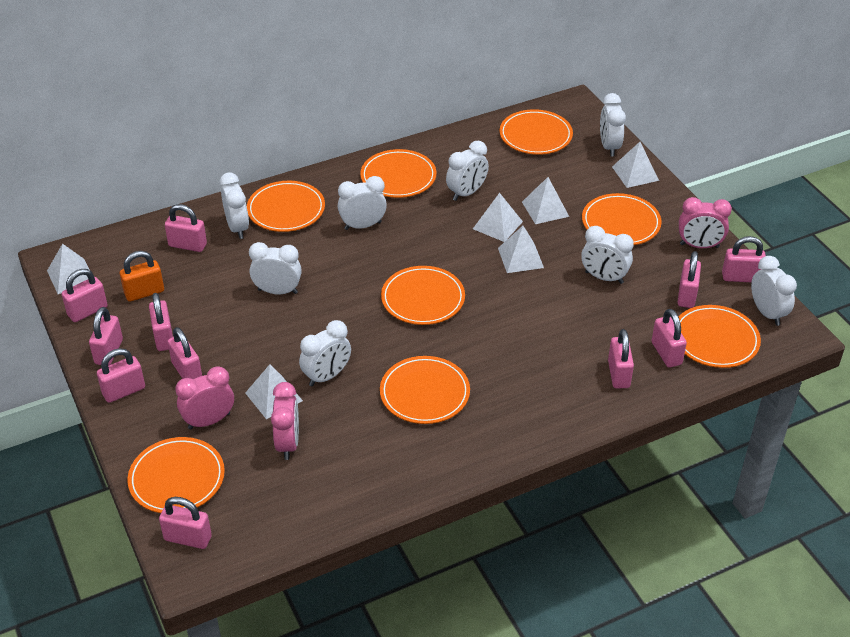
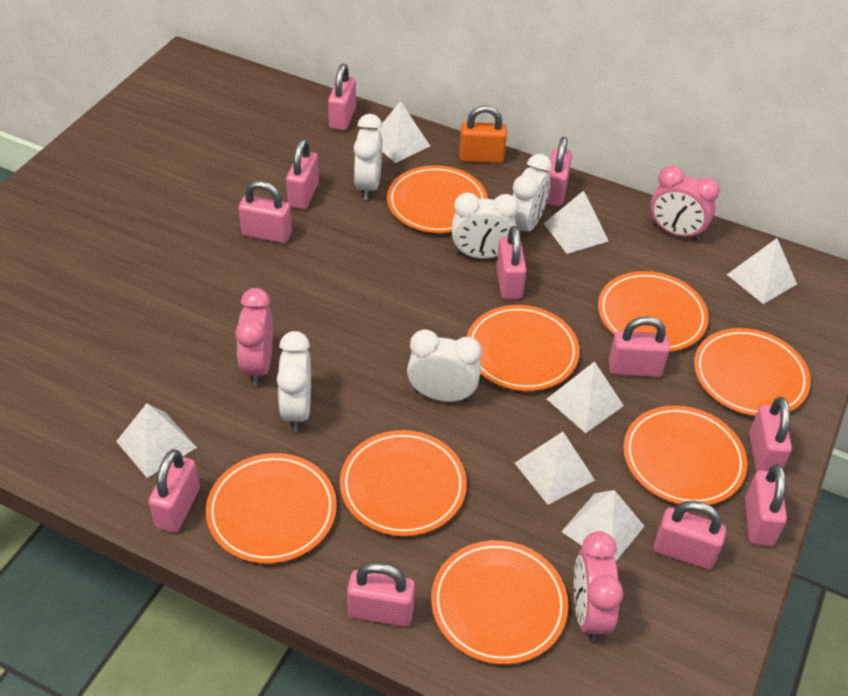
white clock: [220,173,249,239] [249,242,302,294] [299,320,351,386] [338,176,387,230] [446,141,489,201] [581,226,634,284] [600,93,626,157] [751,256,797,326] = 8 -> [277,331,311,432] [354,114,382,200] [407,329,482,402] [452,192,519,259] [512,154,552,238] = 5
white pyramid: [47,244,89,294] [245,364,303,419] [473,193,523,242] [498,226,544,273] [522,177,569,224] [612,142,659,188] = 6 -> [116,403,197,478] [377,101,430,163] [515,432,595,505] [544,191,608,254] [547,361,624,433] [561,490,644,561] [727,238,797,304] = 7

